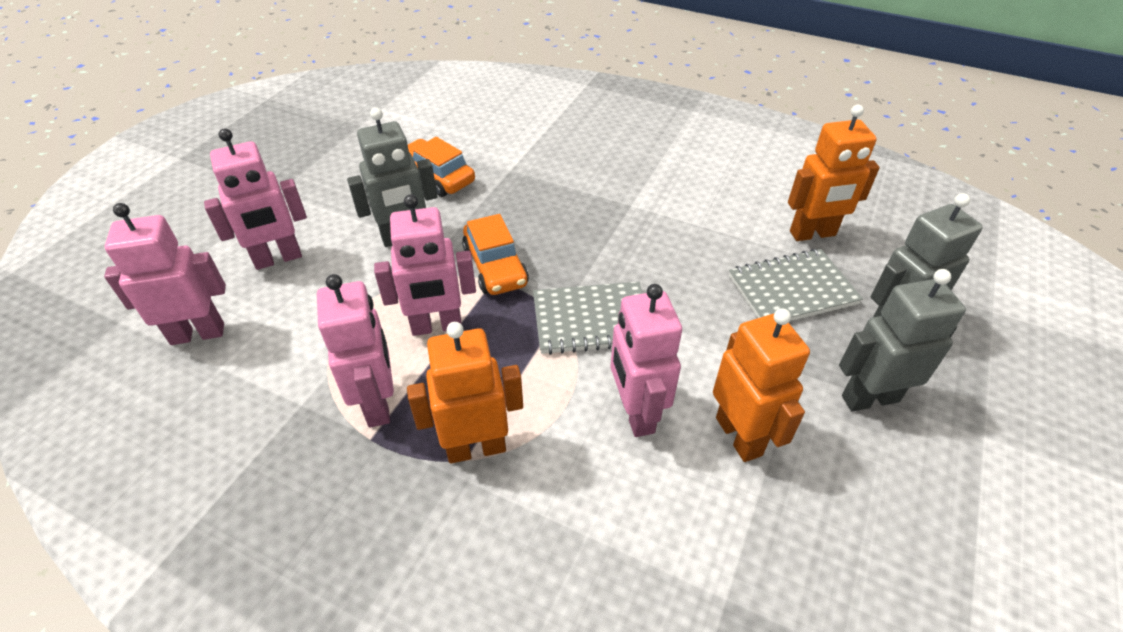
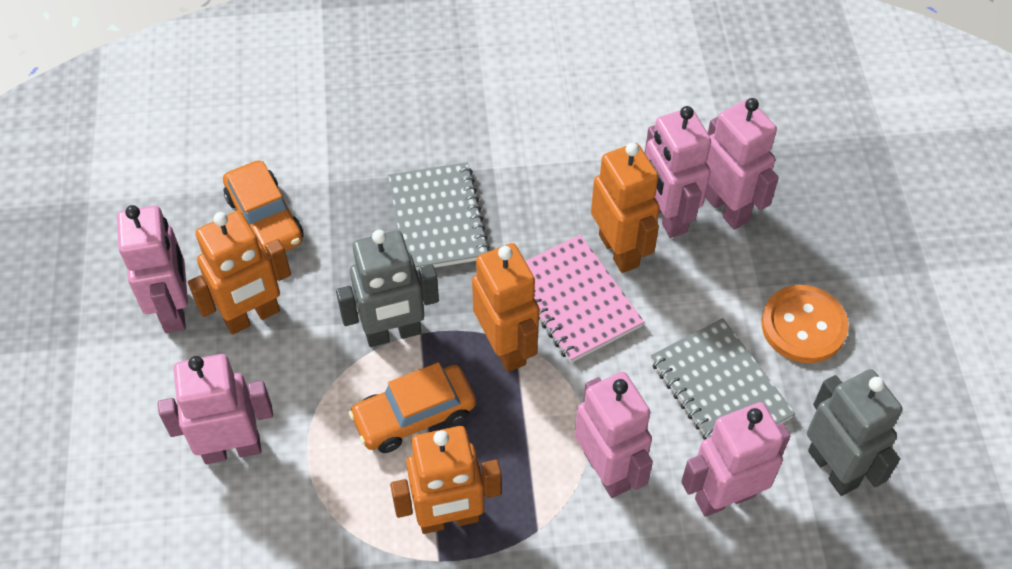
grey robot: [347,108,438,247] [839,269,966,411] [871,193,983,317] = 3 -> [336,230,439,347] [807,369,903,496] = 2
orange button: none = 0 -> [761,285,849,363] = 1
orange robot: [407,322,523,464] [713,308,810,462] [788,105,880,241] = 3 -> [188,211,291,334] [390,426,501,534] [472,243,539,372] [591,143,659,273] = 4
pink notebook: none = 0 -> [525,235,644,363] = 1
pink robot: [104,203,226,345] [204,128,307,270] [317,274,394,428] [374,194,476,336] [611,284,682,437] = 5 -> [117,205,188,333] [158,354,273,464] [575,372,653,498] [645,106,711,238] [681,402,791,517] [705,98,779,230] = 6

